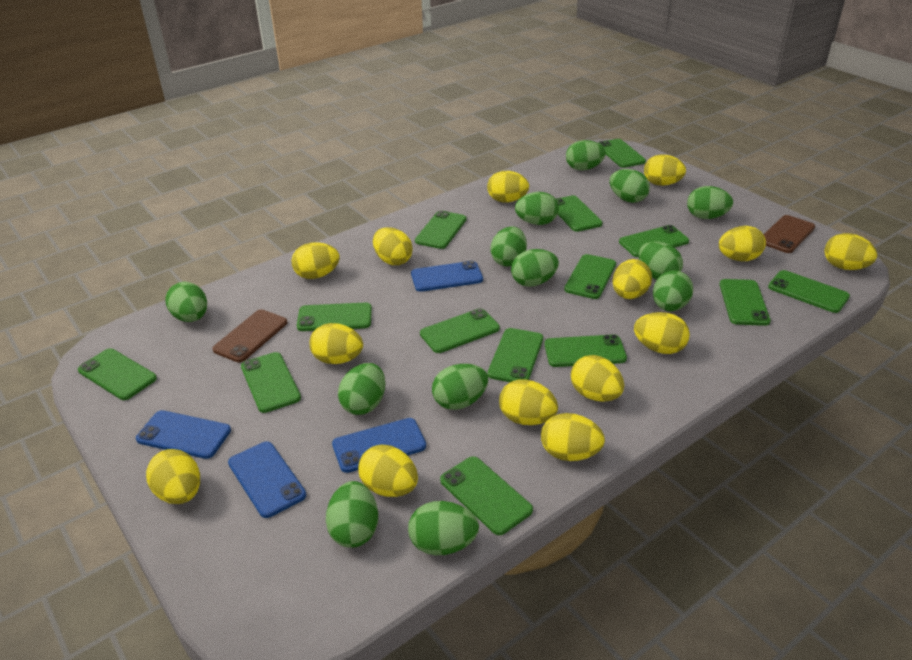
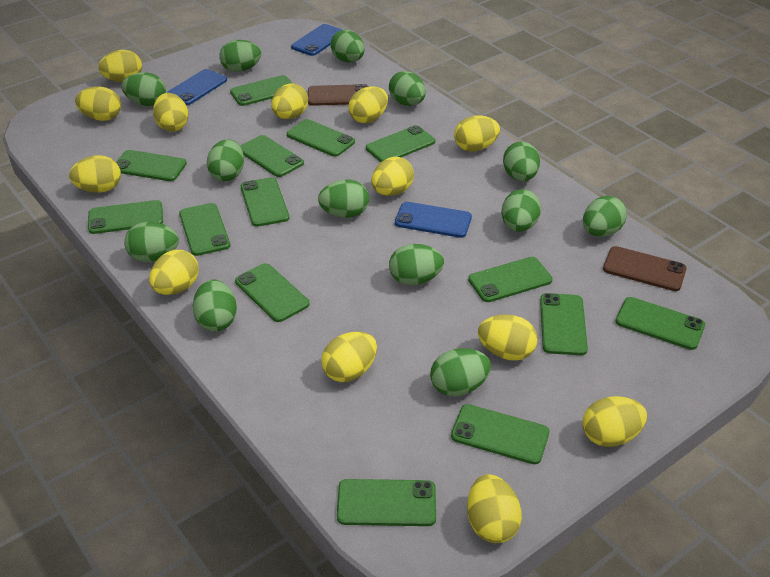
blue phone: [136,410,231,459] [228,441,306,518] [332,418,426,473] [411,261,483,292] = 4 -> [166,69,227,105] [291,24,343,56] [395,202,472,238] = 3
yellow egg: [146,449,200,504] [291,242,340,279] [309,323,363,364] [358,445,418,497] [373,227,413,265] [487,171,529,202] [499,379,558,425] [541,413,605,461] [571,355,624,402] [613,259,652,299] [634,312,690,354] [644,154,686,186] [719,226,766,261] [824,233,877,270] = 14 -> [69,155,121,193] [75,86,121,121] [98,50,142,82] [149,250,199,295] [153,93,188,132] [271,83,308,119] [321,332,377,382] [349,86,388,123] [371,157,414,196] [454,115,500,152] [467,474,522,543] [478,314,538,361] [583,396,647,447] = 13

